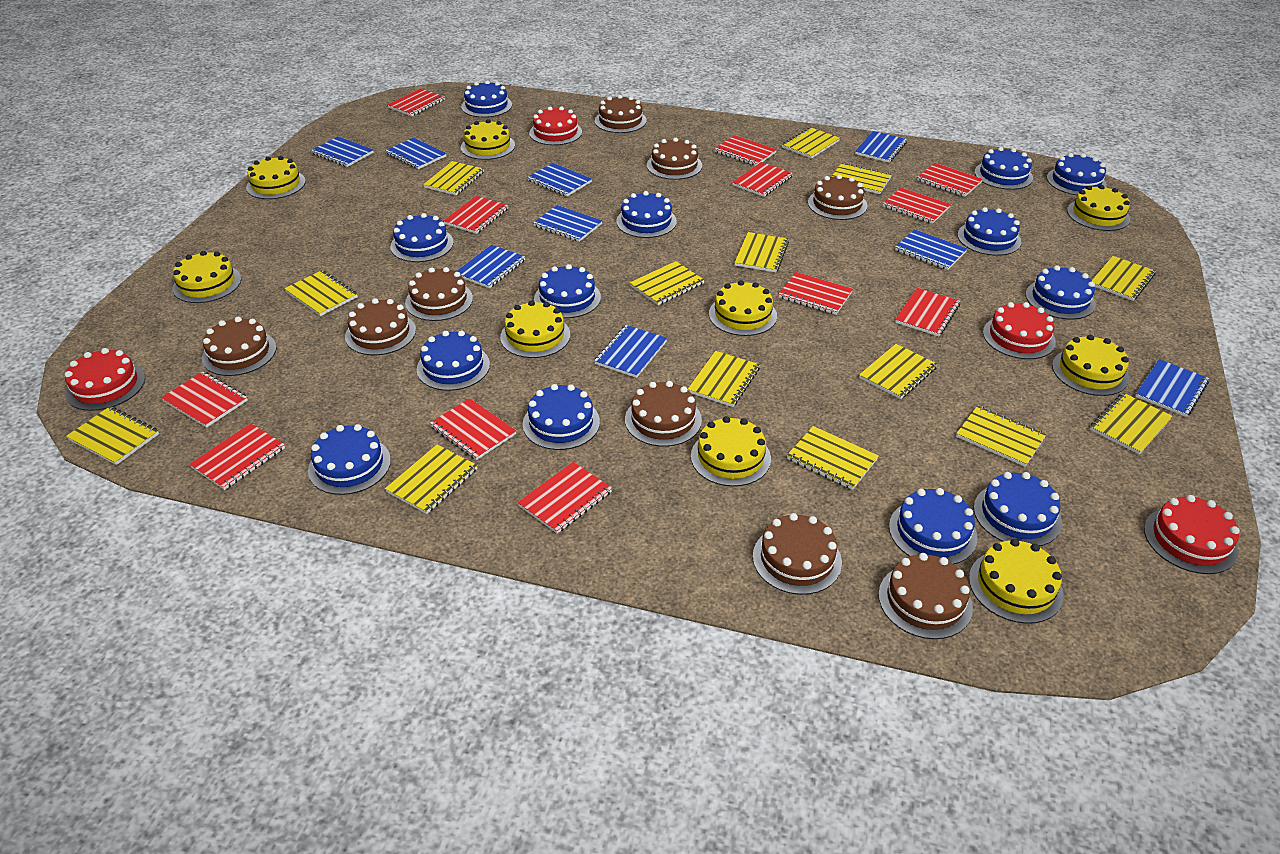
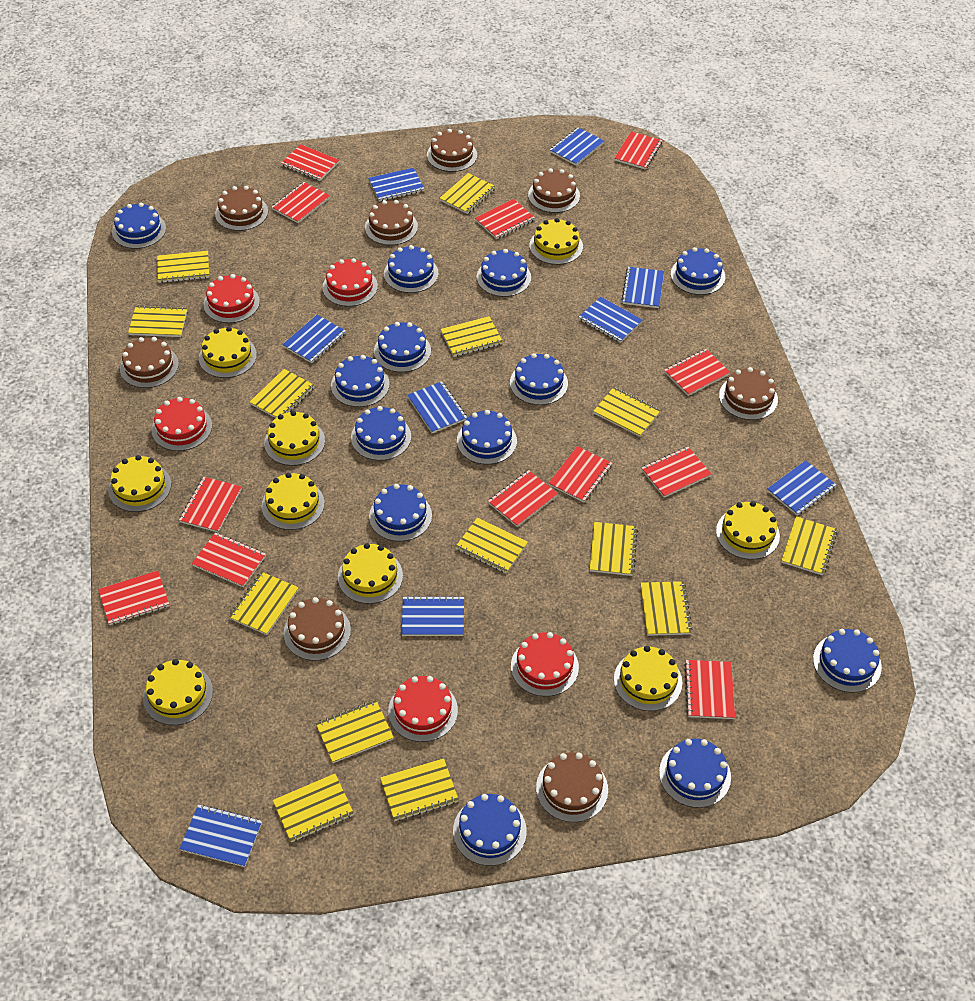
brown cake: [202,317,276,376] [345,298,416,355] [405,267,473,321] [595,95,647,133] [625,381,702,447] [647,138,702,180] [753,513,842,595] [808,175,867,220] [878,553,973,639] = 9 -> [120,337,179,388] [215,186,268,231] [284,597,351,661] [365,200,418,245] [427,129,477,172] [528,168,580,213] [536,752,608,822] [719,367,778,420] = 8
red cake: [65,348,145,411] [529,106,582,145] [983,302,1056,359] [1144,495,1240,574] = 4 -> [151,397,212,451] [203,274,260,323] [322,258,378,306] [388,676,458,742] [511,632,579,697] = 5

